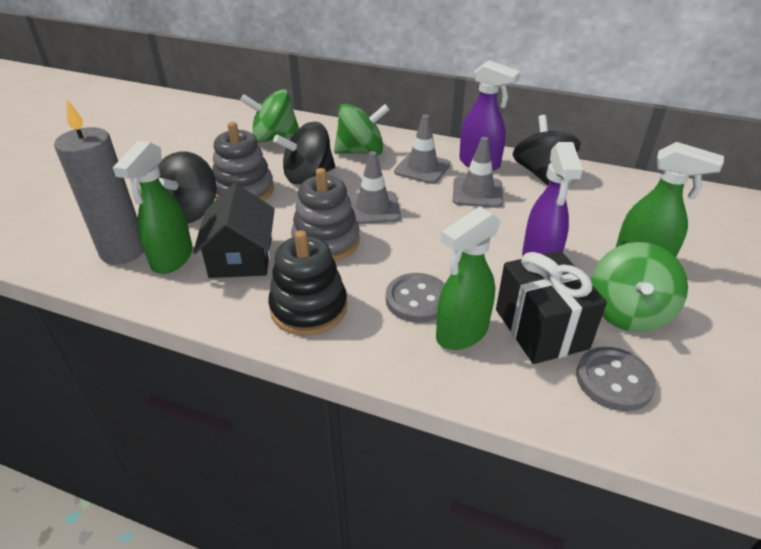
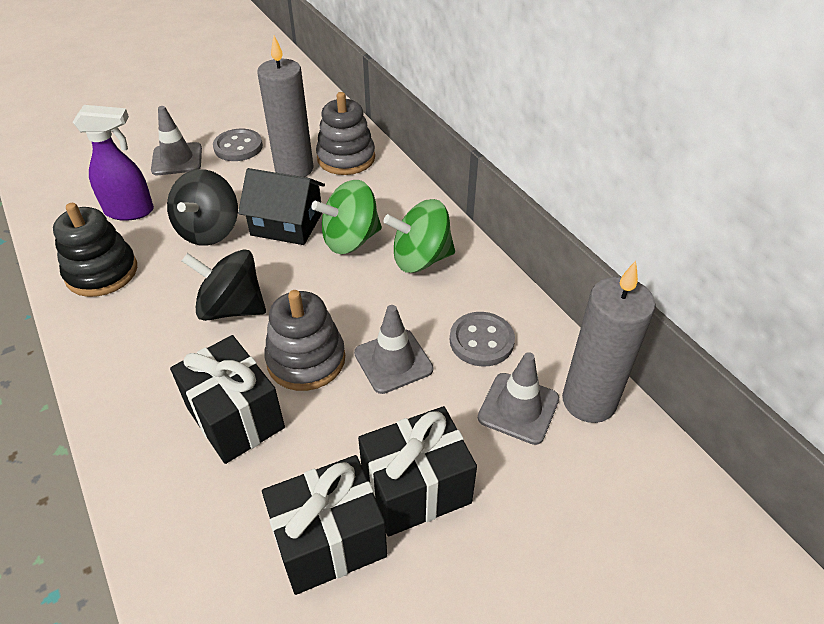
black gift: [496,251,607,364] = 1 -> [170,335,285,464] [262,455,387,595] [358,406,477,537] = 3
black spinning top: [158,152,217,224] [273,122,335,184] [513,115,581,186] = 3 -> [167,169,238,246] [182,249,266,321] = 2
green spinning top: [240,89,299,143] [334,103,390,155] [591,242,688,332] = 3 -> [311,180,382,254] [383,199,455,273] = 2
green spray bottle: [113,141,193,274] [436,207,501,350] [615,142,724,257] = 3 -> none = 0
grey candle: [54,100,144,264] = 1 -> [257,36,314,177] [562,261,656,423] = 2
purple spray bottle: [459,60,521,171] [522,142,583,256] = 2 -> [73,105,154,221] = 1

